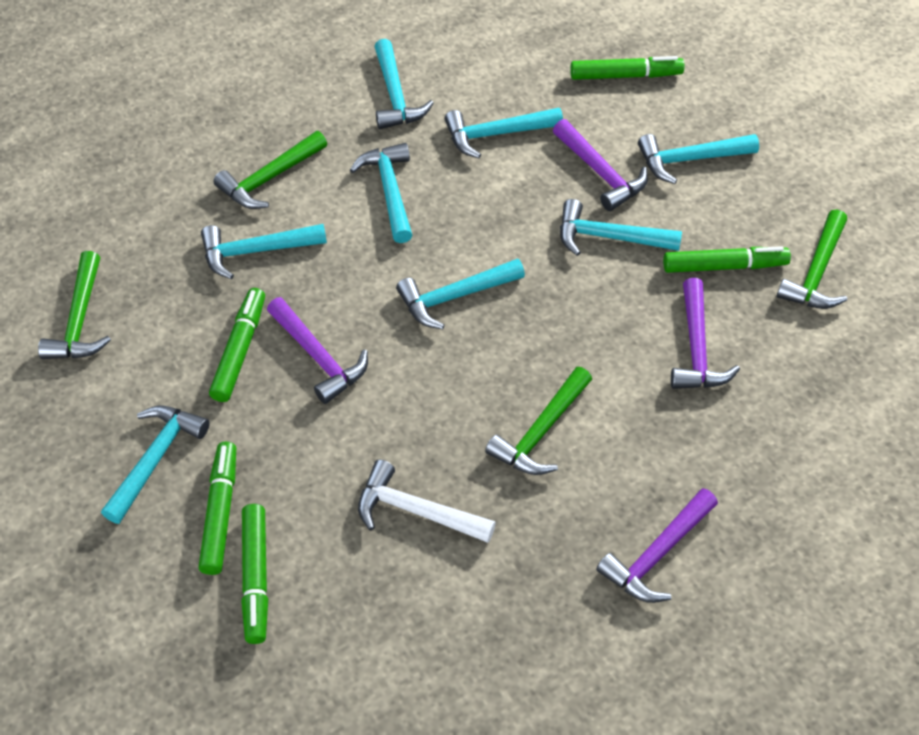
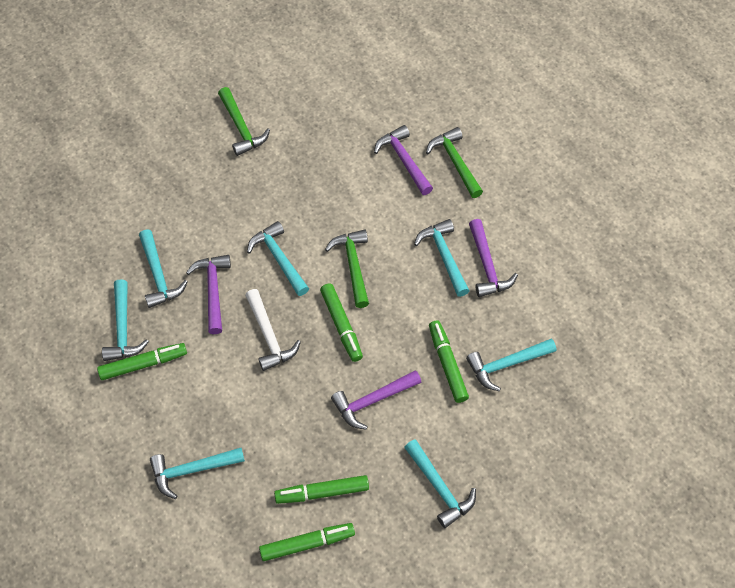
green hammer: [38,251,111,359] [214,131,327,209] [485,367,592,475] [777,209,847,309] = 4 -> [218,87,270,156] [325,229,369,308] [426,127,483,198] = 3
turquoise hammer: [101,406,210,524] [201,224,327,279] [350,143,412,243] [374,39,434,129] [396,259,525,329] [444,108,563,158] [560,199,682,256] [638,134,759,184] = 8 -> [102,279,149,361] [139,229,188,308] [150,448,245,499] [247,221,309,296] [404,439,476,528] [414,219,470,297] [466,338,556,391] = 7

